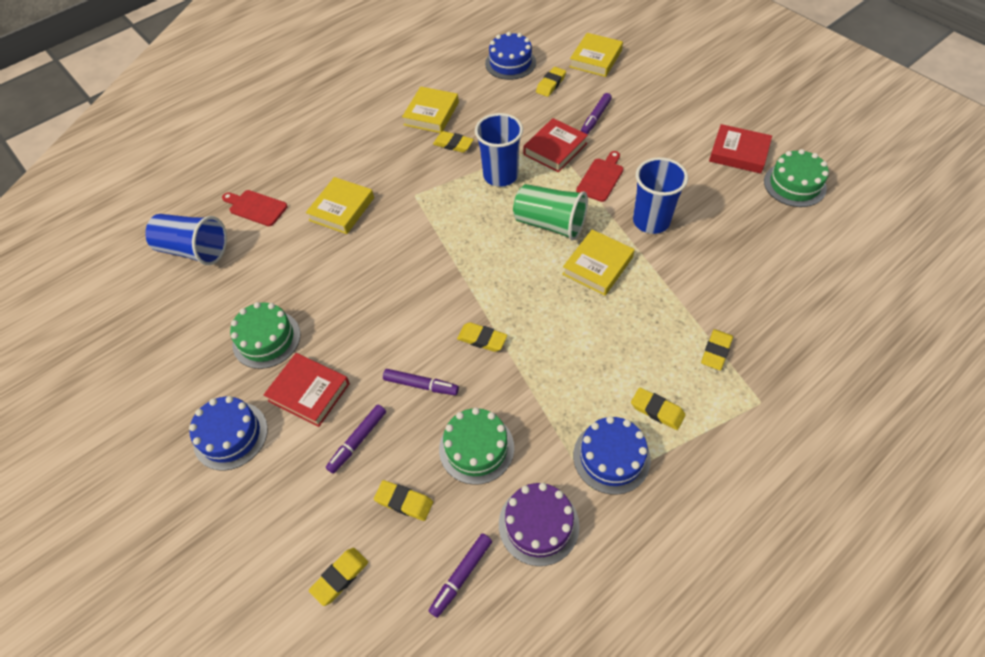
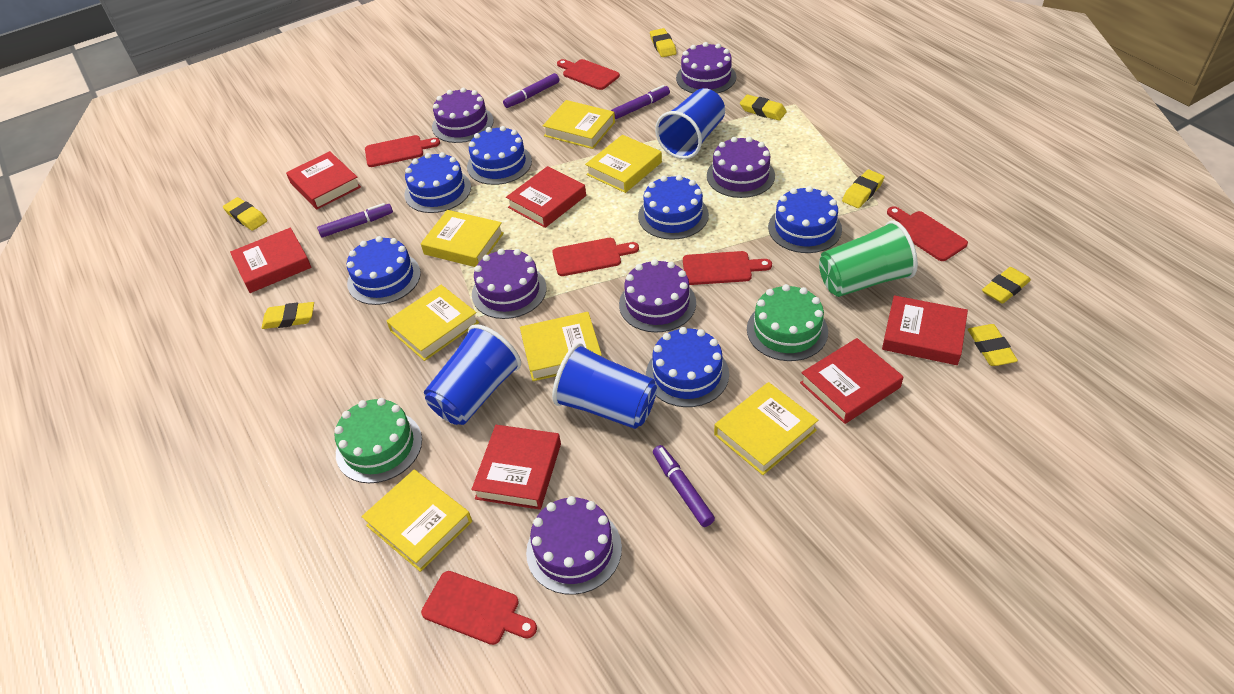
blue cake: [189,396,268,471] [485,32,536,80] [573,416,651,495] = 3 -> [347,236,421,305] [404,152,471,213] [467,126,532,185] [638,175,709,240] [646,327,729,407] [768,186,842,253] = 6
green cake: [230,302,301,369] [439,408,514,485] [764,149,829,207] = 3 -> [334,398,422,483] [747,284,828,361] = 2
purple cake: [499,483,580,566] = 1 -> [432,88,494,143] [472,248,547,319] [526,496,622,595] [619,259,696,333] [676,42,736,93] [707,137,775,198] = 6
red book: [264,353,350,427] [523,118,588,172] [709,124,772,174] = 3 -> [230,227,312,293] [286,151,361,210] [471,425,561,510] [506,166,586,228] [800,338,904,424] [882,295,968,365] = 6
red cutting board: [222,190,288,226] [576,151,623,202] = 2 -> [365,135,440,167] [421,571,537,645] [552,238,639,276] [557,59,620,90] [683,251,772,285] [887,206,968,261] = 6
yellow book: [306,177,374,234] [402,86,459,133] [562,229,634,296] [570,33,623,77] = 4 -> [361,470,472,572] [387,285,479,361] [421,210,504,267] [520,312,602,381] [543,100,615,149] [585,135,662,193] [714,382,818,475] = 7

